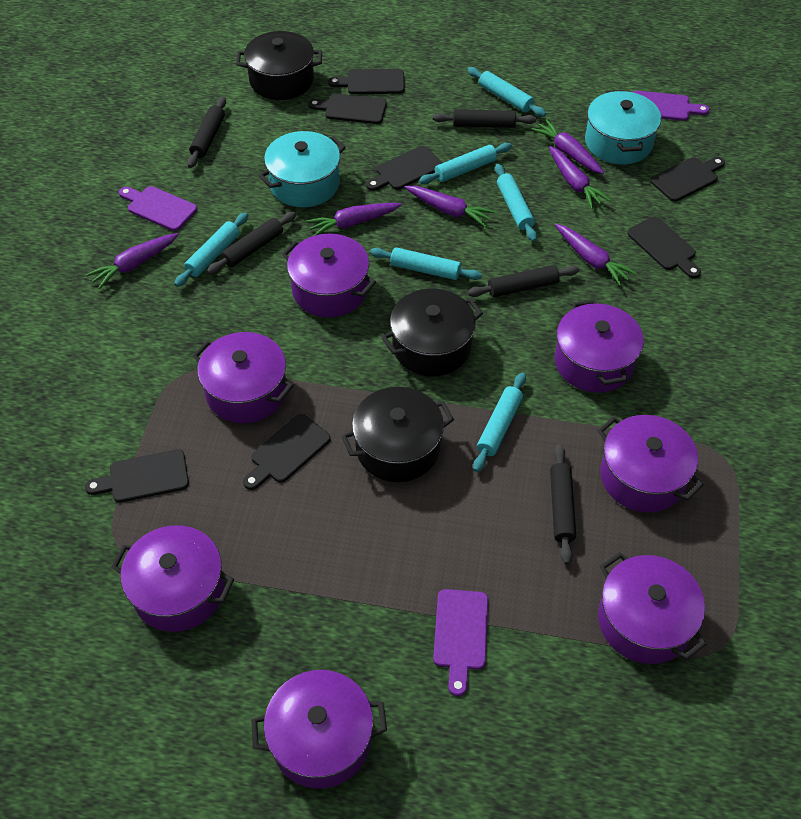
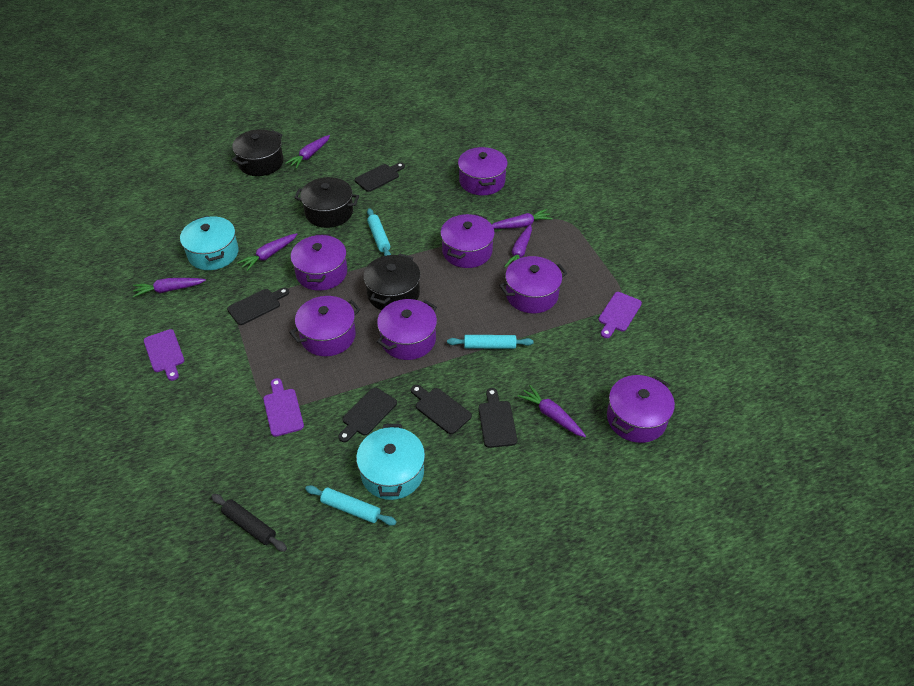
black cutting board: [85,449,189,503] [243,414,331,490] [308,93,386,124] [328,69,404,94] [366,146,443,191] [627,217,701,278] [651,157,725,202] = 7 -> [227,288,289,325] [338,387,397,442] [355,163,405,192] [411,385,472,434] [478,388,517,448] = 5
black rolling pin: [187,97,226,168] [207,212,296,274] [433,109,536,128] [468,265,579,297] [550,444,576,564] = 5 -> [211,494,287,552] = 1
turquoise rolling pin: [174,212,248,287] [370,247,482,280] [419,143,512,184] [467,67,546,117] [473,372,526,472] [495,163,537,242] = 6 -> [305,485,397,526] [367,208,391,256] [447,335,533,349] = 3

